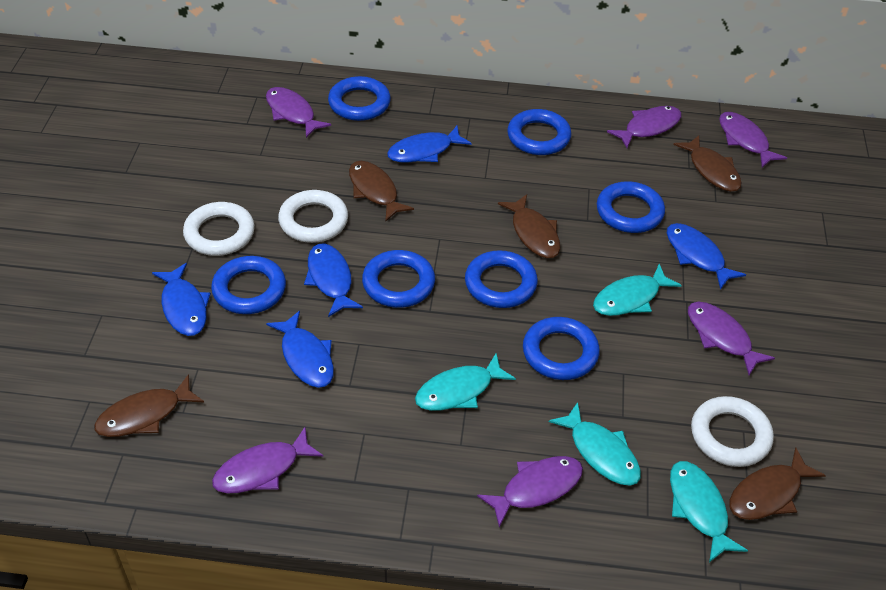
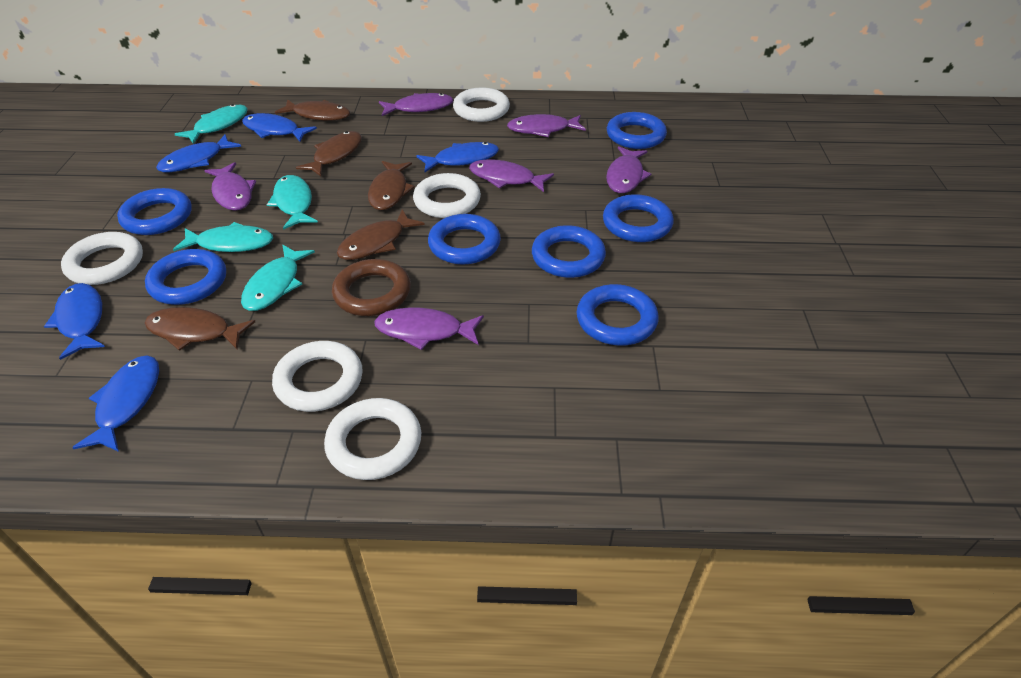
brown ring: none = 0 -> [332,259,411,316] = 1
white ring: [183,202,255,256] [278,190,348,243] [691,396,774,467] = 3 -> [61,232,143,285] [272,341,363,412] [324,398,421,480] [413,173,481,218] [453,87,510,122] = 5

